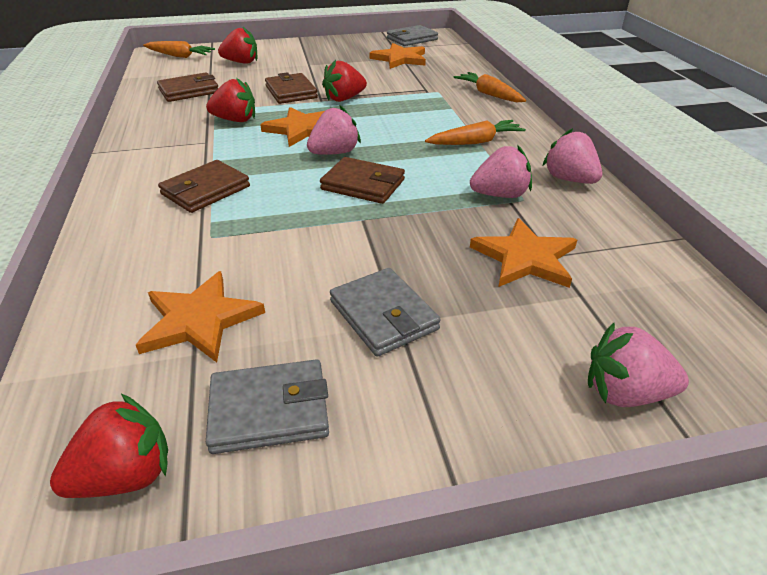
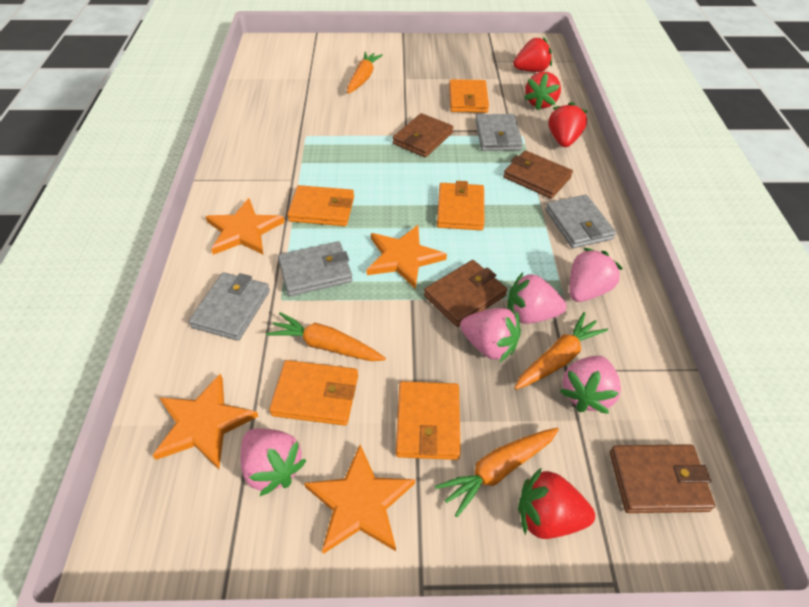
grey wallet: [206,359,329,454] [330,268,441,357] [387,25,438,46] = 3 -> [189,272,270,341] [278,241,353,296] [475,114,523,151] [545,195,616,248] = 4
orange carrot: [143,41,215,58] [425,120,526,145] [454,72,526,102] = 3 -> [266,312,386,361] [347,52,383,94] [435,428,559,517] [514,312,608,390] = 4
orange wallet: none = 0 -> [269,360,358,426] [287,185,354,226] [396,381,461,460] [437,181,485,230] [449,79,489,113] = 5
pink strawberry: [307,106,361,155] [470,145,532,198] [543,128,602,184] [588,323,689,407] = 4 -> [240,429,307,496] [460,308,521,363] [507,272,566,324] [560,356,621,414] [570,248,623,302] = 5

